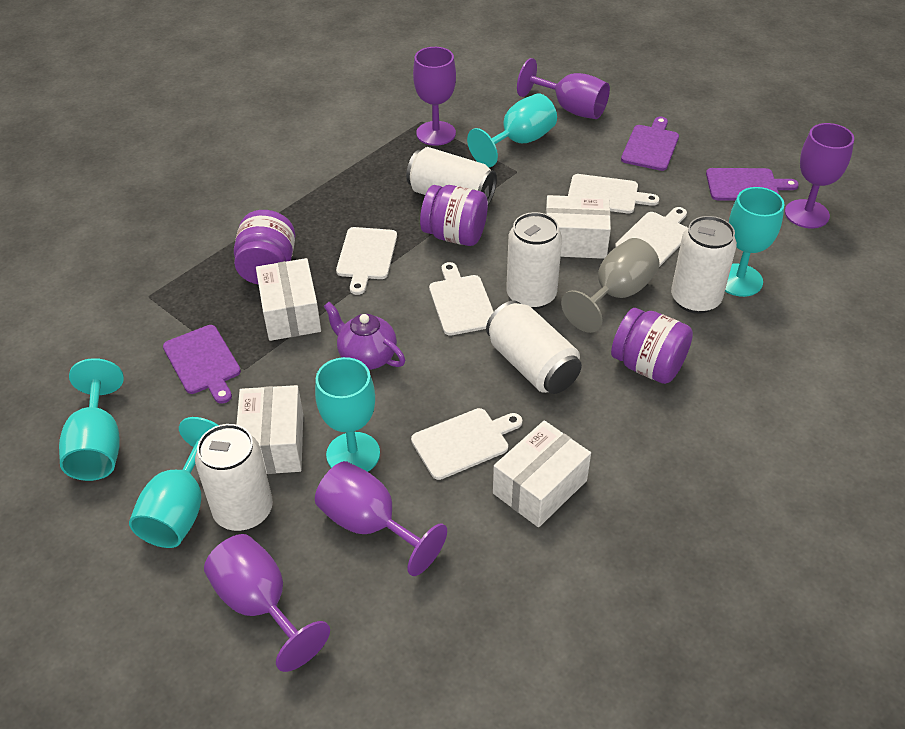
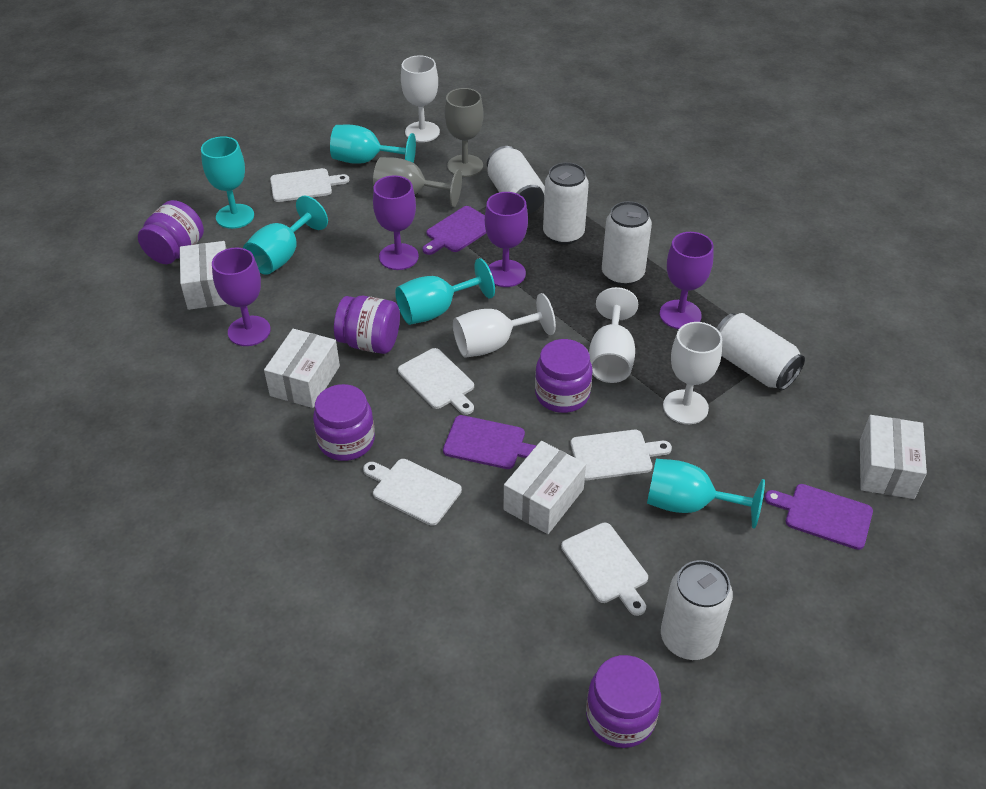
grey goblet: [561,238,660,333] = 1 -> [373,157,462,207] [445,88,484,177] = 2
purple goblet: [204,534,330,672] [315,461,447,576] [413,47,456,146] [517,58,610,119] [785,123,854,228] = 5 -> [212,248,271,346] [373,175,419,270] [485,192,528,287] [660,232,714,329] = 4
purple jar: [234,210,295,284] [420,185,488,246] [611,308,693,384] = 3 -> [138,200,204,264] [313,384,375,461] [334,296,400,354] [535,339,592,413] [586,655,661,748] = 5
purple teapot: [324,302,405,370] = 1 -> none = 0
white goblet: none = 0 -> [401,55,440,142] [453,293,556,358] [589,287,638,383] [663,322,722,424] = 4

